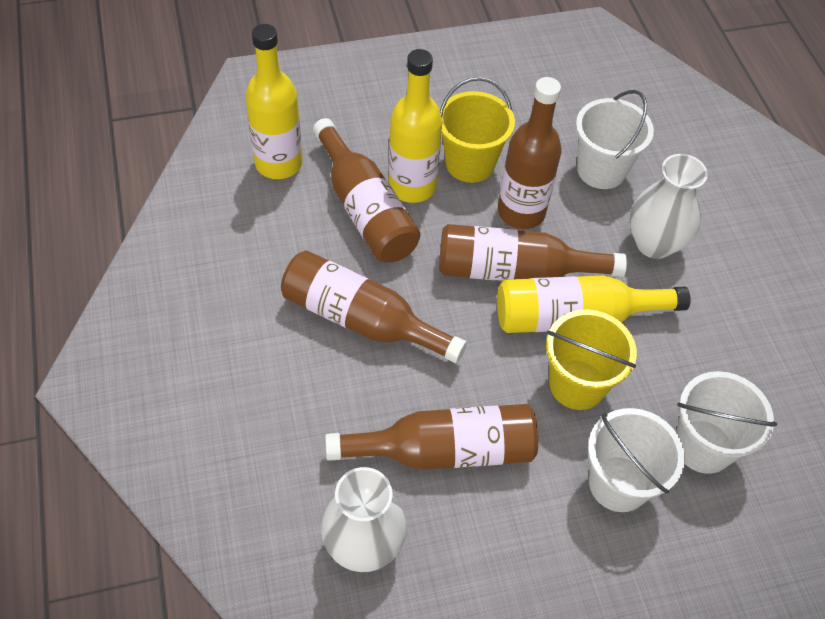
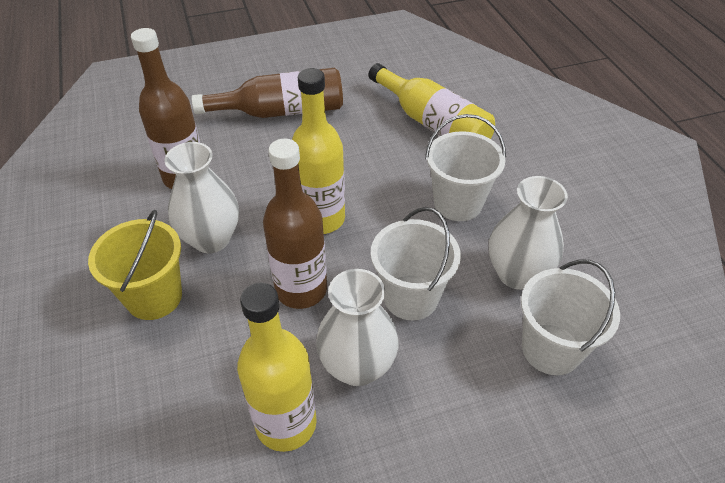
brown bottle: [281,250,467,363] [313,118,420,262] [325,404,538,470] [439,224,627,281] [498,77,562,229] = 5 -> [131,28,200,189] [192,68,343,118] [263,139,327,309] = 3
white vase: [321,467,407,572] [630,154,708,259] = 2 -> [164,142,239,253] [316,269,399,386] [489,176,568,290] = 3
yellow bucket: [439,77,515,183] [546,310,637,410] = 2 -> [88,210,182,320] = 1

